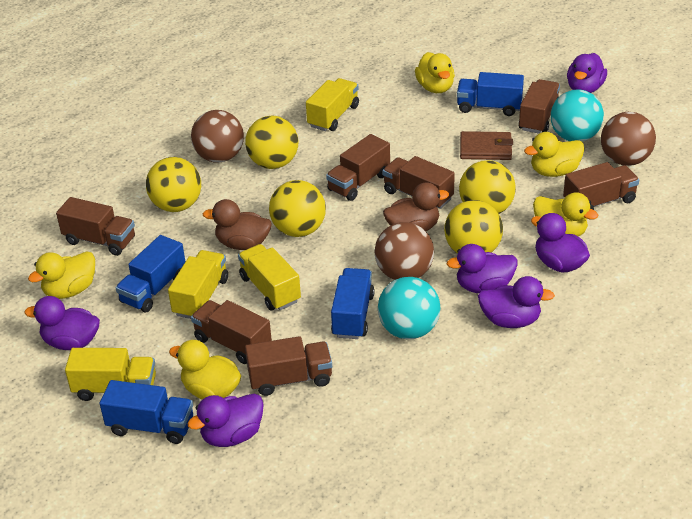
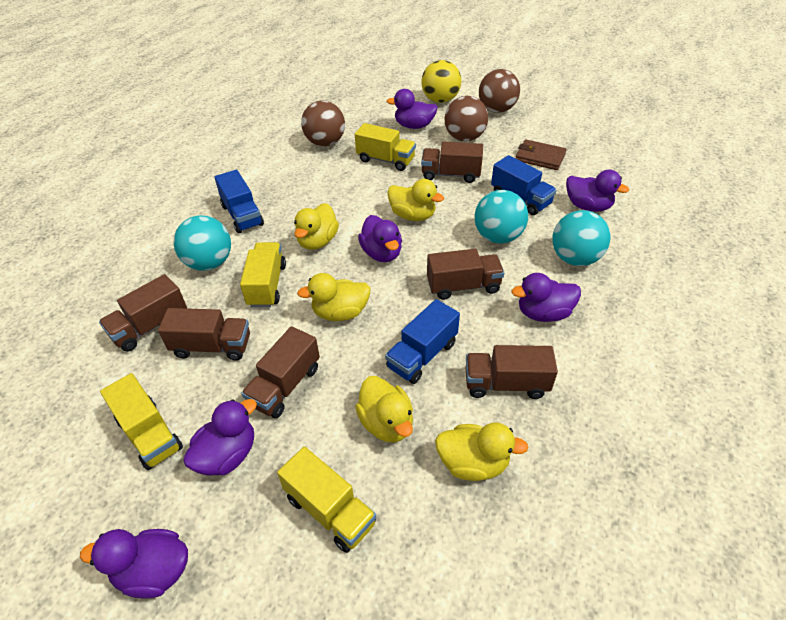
blue truck: [100,380,193,444] [116,235,185,313] [331,268,375,339] [457,72,524,116] = 4 -> [214,170,264,233] [385,299,460,384] [491,155,557,215] = 3
brown duck: [203,199,272,250] [383,182,449,231] = 2 -> none = 0
brown truck: [56,197,135,256] [191,300,272,364] [245,336,332,396] [326,134,390,201] [383,156,455,209] [518,79,560,134] [563,162,639,210] = 7 -> [99,274,187,352] [158,308,250,361] [241,326,320,418] [421,142,483,183] [427,249,505,300] [466,345,558,399] = 6
turquoise ball: [378,277,441,339] [551,90,604,141] = 2 -> [174,215,231,271] [475,190,528,244] [552,210,611,266] = 3
yellow ball: [146,157,201,212] [245,116,298,169] [269,180,326,237] [444,200,503,254] [459,160,516,214] = 5 -> [421,60,461,103] = 1

